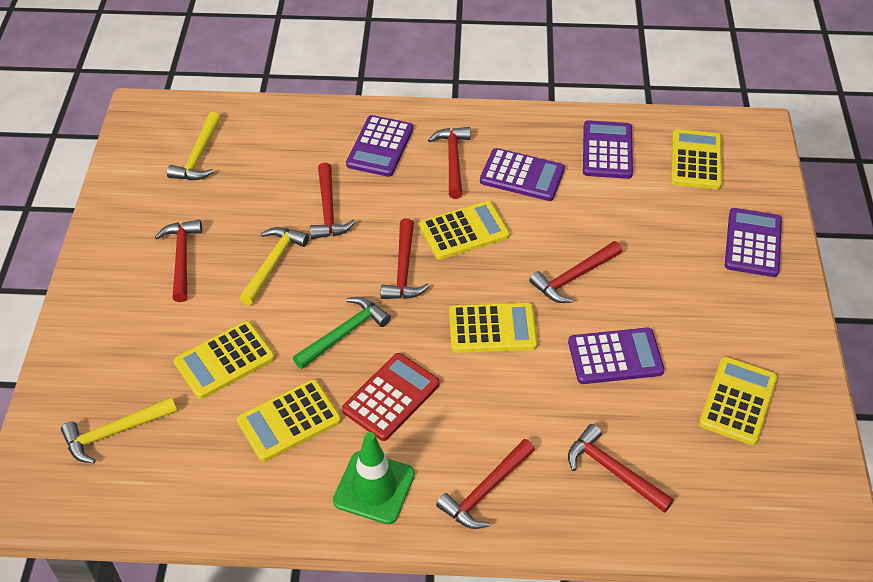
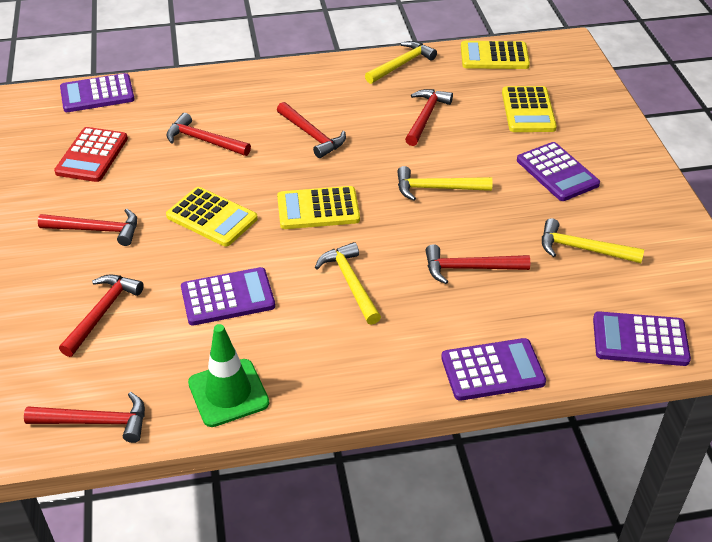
green hammer: [293,297,391,369] = 1 -> none = 0
yellow calculator: [174,321,275,399] [237,379,341,462] [419,201,510,260] [449,303,538,353] [671,129,722,189] [699,357,777,445] = 6 -> [166,187,258,247] [277,186,360,229] [461,41,530,69] [502,86,557,132] = 4
yellow hammer: [61,397,177,464] [167,112,221,180] [240,227,309,305] = 3 -> [315,242,381,325] [365,41,437,84] [397,166,492,201] [542,218,644,263] = 4

